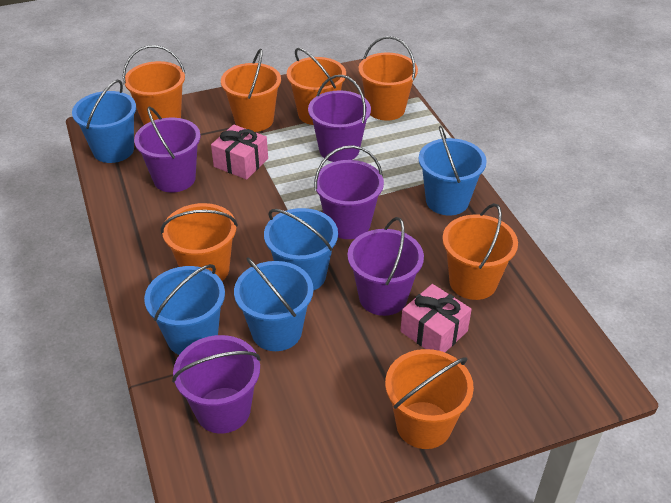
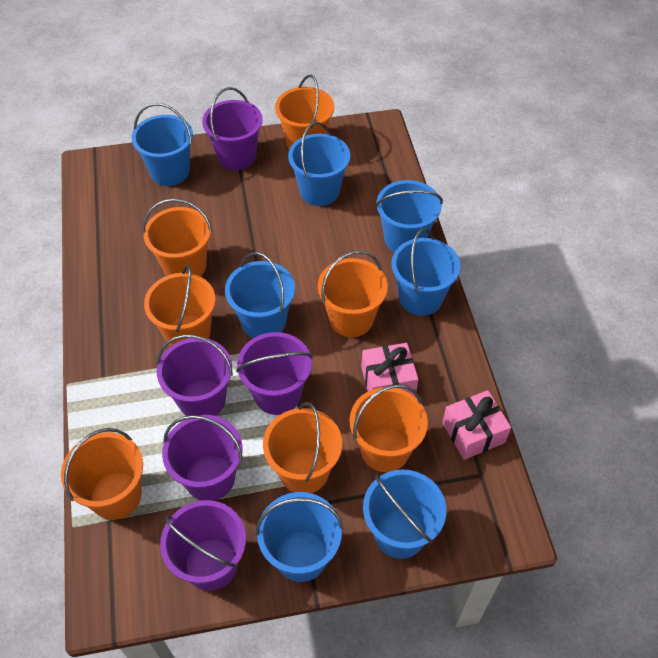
blue bucket: [72,80,136,163] [144,264,225,355] [234,257,313,351] [264,208,338,291] [419,126,487,215] = 5 -> [132,103,193,186] [225,252,295,338] [256,492,343,582] [288,122,350,206] [363,469,446,559] [375,180,443,252] [391,228,460,316] = 7

